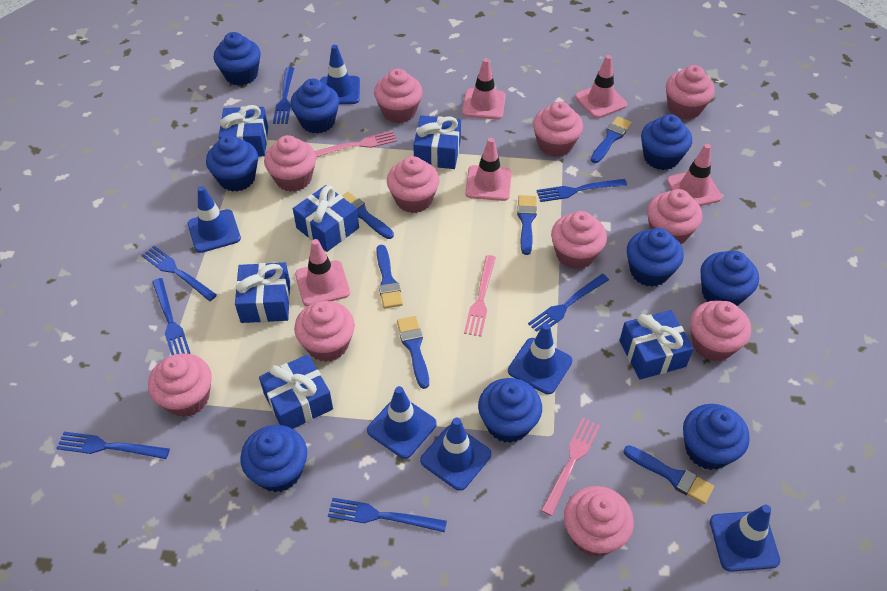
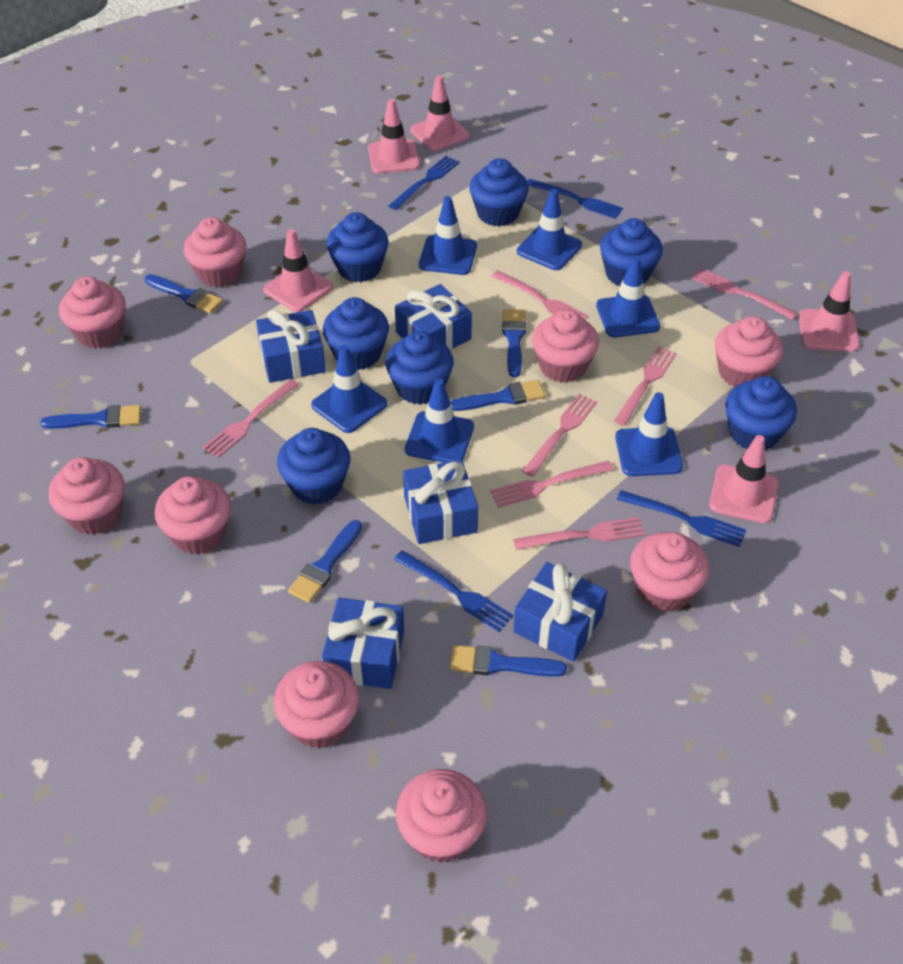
blue cupcake: [206,135,258,192] [214,32,261,86] [240,425,307,492] [290,79,340,134] [478,378,542,443] [627,228,684,287] [641,114,692,170] [683,404,750,470] [700,251,759,306] = 9 -> [277,428,350,505] [323,297,389,370] [326,212,389,282] [385,331,454,405] [469,158,529,227] [600,218,663,286] [725,376,797,450] = 7
blue fork: [56,432,170,459] [141,246,217,301] [152,278,190,355] [273,67,294,124] [328,498,447,532] [528,274,609,333] [536,179,627,202] = 7 -> [389,156,460,210] [394,550,513,632] [527,179,623,219] [617,490,746,547] = 4
blue gift: [219,105,268,156] [235,263,290,323] [259,354,333,429] [293,185,359,252] [413,115,461,169] [619,310,693,379] = 6 -> [256,309,326,383] [322,597,404,689] [395,284,472,350] [403,460,478,544] [513,562,607,662] = 5
pink cupcake: [148,353,212,417] [264,135,316,192] [294,301,355,362] [374,68,423,123] [387,156,439,213] [533,101,583,157] [551,211,607,269] [564,486,634,557] [647,189,702,244] [666,65,715,120] [690,301,751,361] = 11 -> [49,457,125,535] [59,276,126,349] [155,476,231,555] [184,217,246,288] [273,661,359,749] [396,769,487,863] [532,309,599,383] [630,532,709,612] [715,316,783,387] = 9
pink fork: [314,131,397,157] [464,255,496,337] [541,418,600,516] = 3 -> [203,379,299,458] [490,461,614,508] [491,270,589,319] [513,517,645,550] [523,394,597,477] [614,347,677,426] [692,268,798,320] = 7

